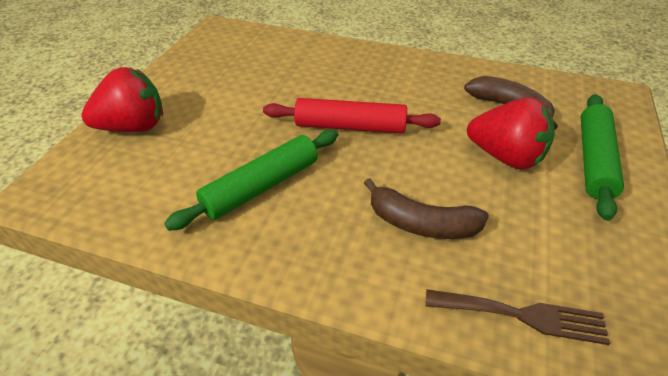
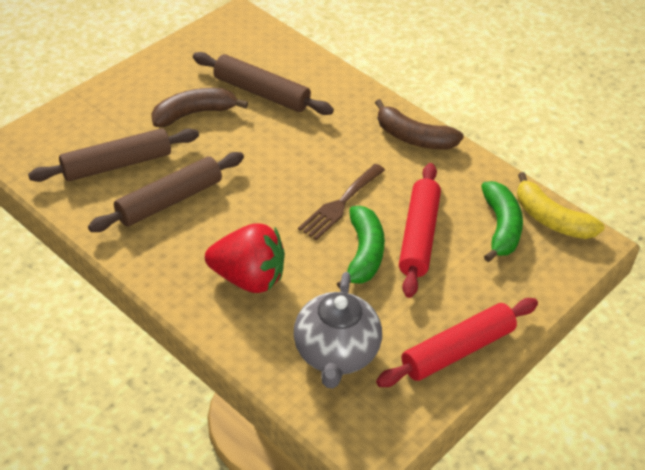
brown rolling pin: none = 0 -> [28,128,199,182] [88,152,244,232] [193,52,334,115] = 3
green banana: none = 0 -> [337,206,385,289] [481,181,523,262] = 2
green rolling pin: [164,130,338,231] [581,94,624,221] = 2 -> none = 0
grey teapot: none = 0 -> [294,272,382,389] = 1
red rolling pin: [263,98,441,133] = 1 -> [376,298,538,387] [399,163,441,298] = 2
red strawberry: [81,67,163,132] [467,97,555,170] = 2 -> [205,224,285,293] = 1
yellow banana: none = 0 -> [517,172,604,239] = 1

